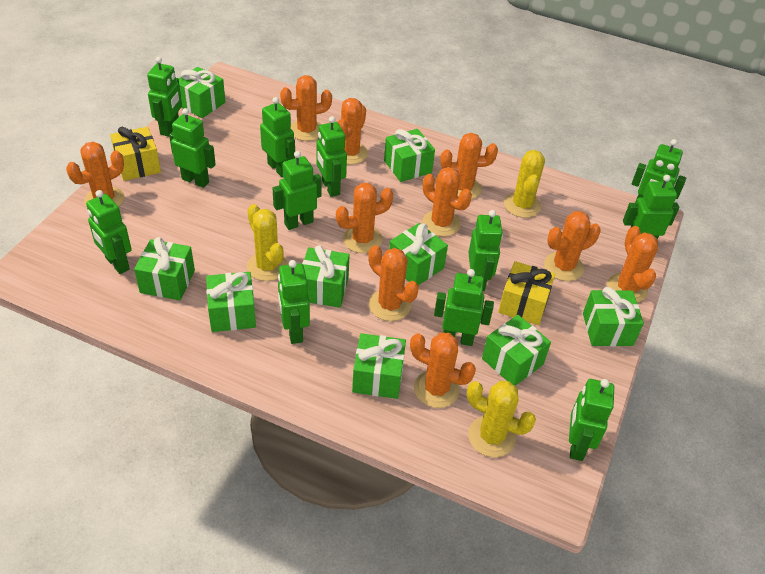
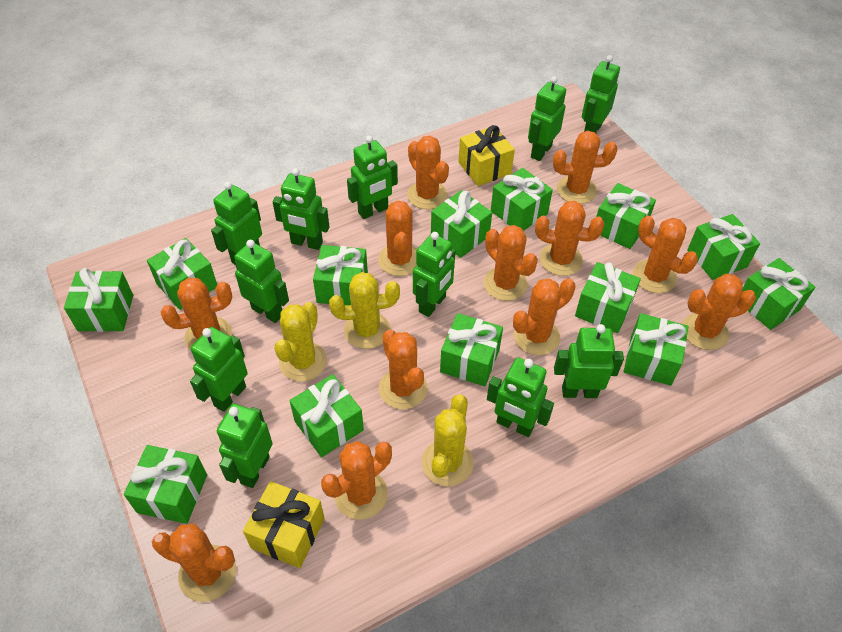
green gift: [134,237,195,300] [179,67,225,118] [206,272,256,332] [302,245,350,308] [352,333,406,399] [384,129,435,182] [389,223,448,285] [482,315,551,386] [583,287,644,346] = 9 -> [64,268,133,332] [124,445,207,524] [147,238,217,310] [289,374,364,457] [313,245,368,305] [431,190,492,258] [440,313,503,386] [491,168,553,231] [575,262,641,333] [596,183,656,249] [624,313,688,386] [687,214,760,280] [743,258,815,330] = 13
green robot: [86,190,132,274] [147,57,182,137] [169,108,216,188] [260,97,295,177] [273,151,322,230] [278,260,310,344] [316,116,347,197] [434,269,494,346] [468,210,503,291] [569,379,614,461] [623,175,679,240] [631,139,686,203] = 12 -> [190,327,248,412] [211,182,262,264] [217,404,273,488] [234,240,289,323] [273,168,329,250] [347,135,398,219] [413,232,455,317] [487,357,554,437] [528,76,566,161] [554,324,624,398] [582,55,620,133] = 11
orange cactus: [66,142,124,207] [280,75,332,141] [336,183,393,253] [338,98,368,165] [368,245,419,321] [410,332,476,408] [423,167,472,237] [440,133,498,200] [544,211,601,281] [607,226,658,303] = 10 -> [152,523,236,602] [161,278,232,350] [321,441,392,520] [378,201,417,276] [379,330,428,410] [407,136,449,209] [484,225,538,301] [513,278,575,355] [535,201,604,276] [553,131,618,204] [633,216,698,293] [683,274,756,350] = 12

